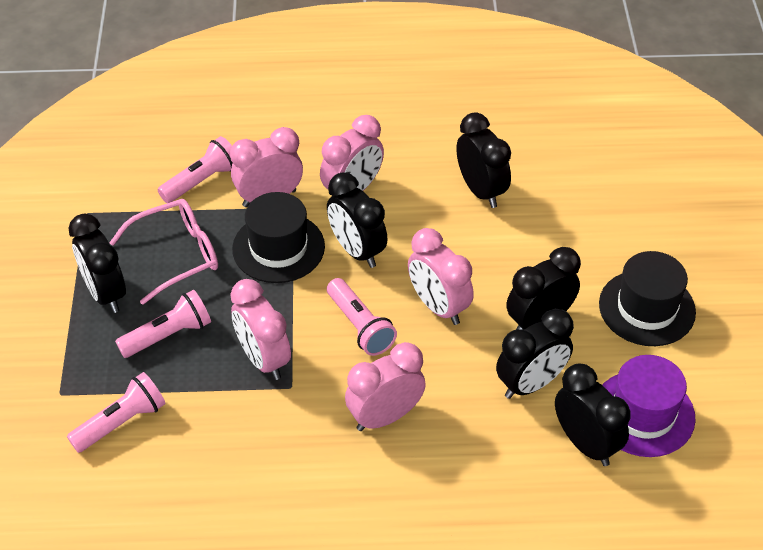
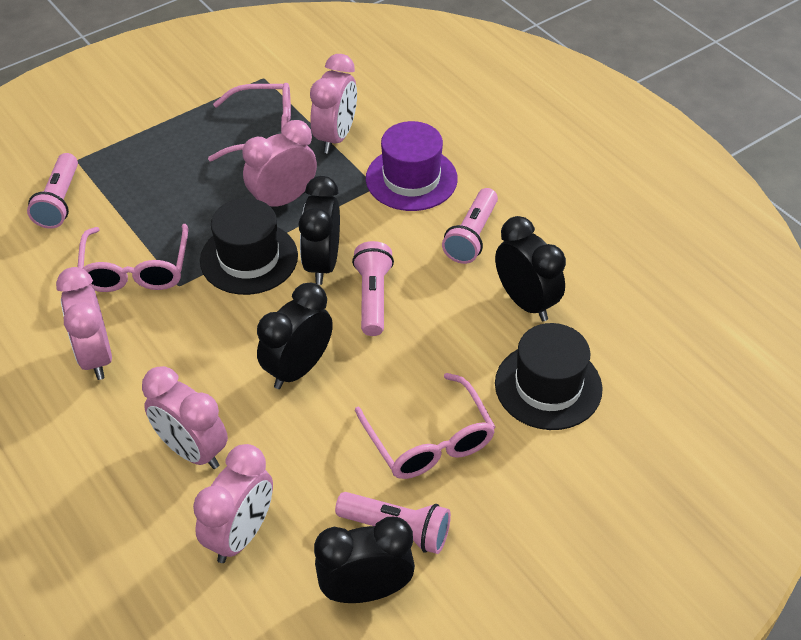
black clock: [69,214,126,313] [327,172,388,268] [456,112,511,208] [496,309,574,399] [506,247,581,330] [555,364,630,466] = 6 -> [257,283,333,389] [299,176,340,285] [314,517,415,603] [495,216,566,321] = 4
pink glasses: [109,199,218,305] = 1 -> [78,224,188,292] [208,83,291,162] [355,373,496,479] = 3

